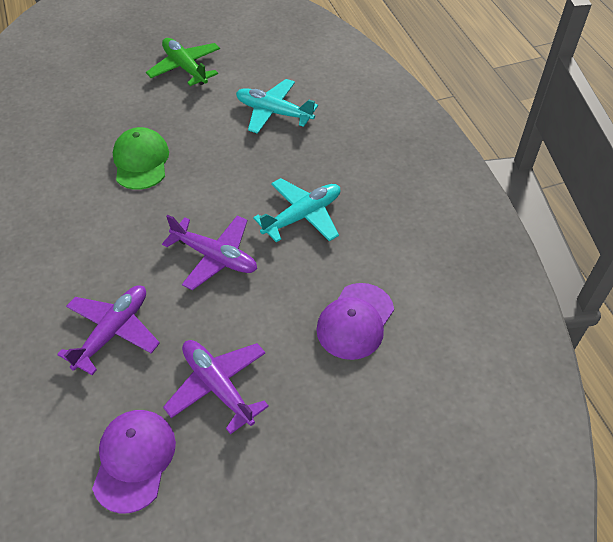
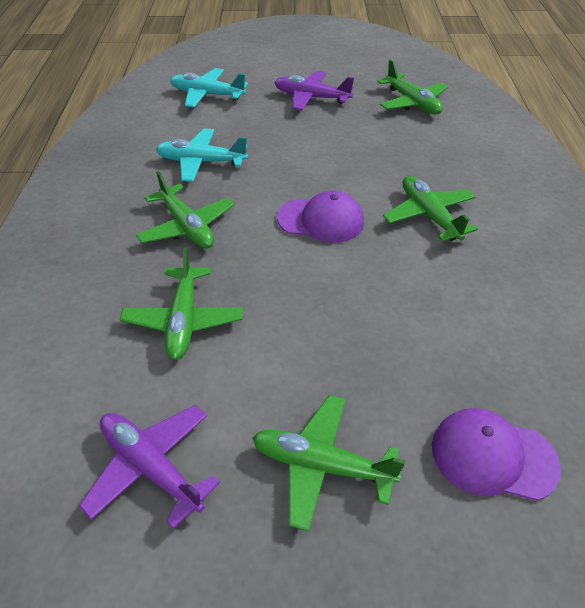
green cap: [113,127,169,190] = 1 -> none = 0
green plane: [146,38,220,86] = 1 -> [120,248,243,360] [136,171,234,248] [252,395,405,531] [377,60,448,115] [383,176,478,241] = 5
purple plane: [57,285,160,375] [162,215,257,290] [163,340,269,434] = 3 -> [79,405,220,529] [274,71,354,111] = 2

